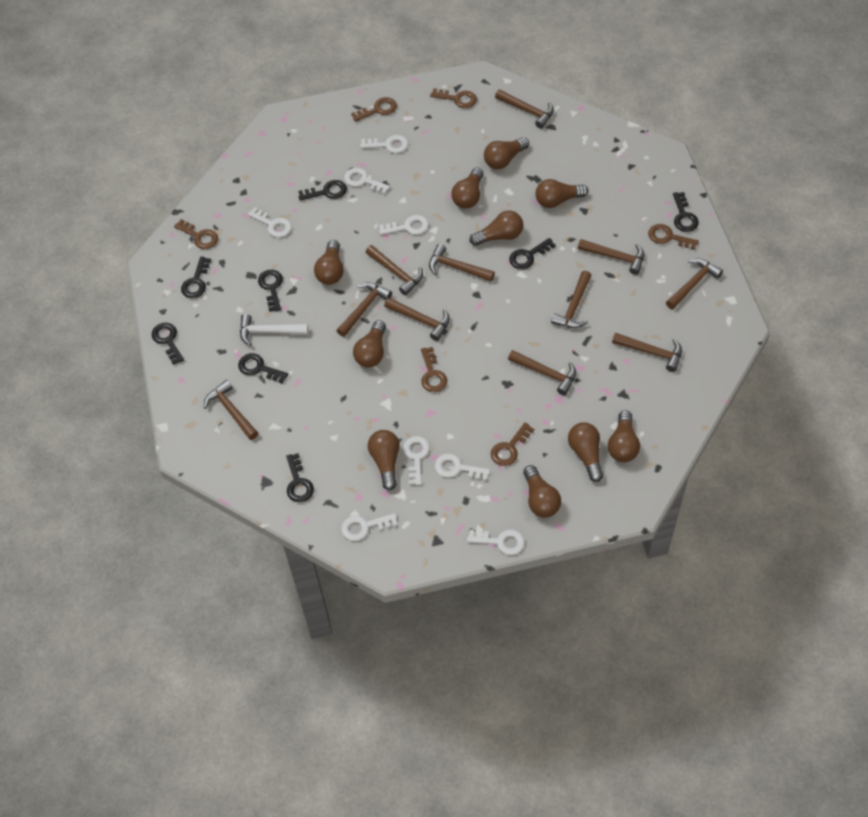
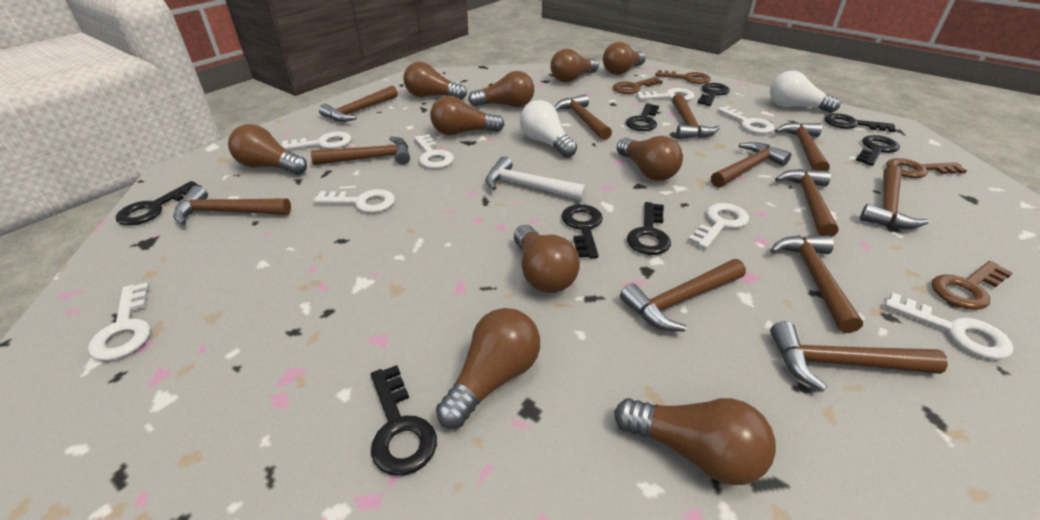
brown hammer: [204,380,258,440] [337,282,392,337] [366,245,423,296] [384,298,450,341] [429,244,495,281] [495,89,554,129] [508,350,576,395] [551,271,592,328] [578,239,644,275] [612,332,682,372] [666,258,723,309] = 11 -> [173,186,291,225] [311,137,410,165] [319,86,398,122] [554,94,612,140] [620,259,746,332] [672,94,720,139] [711,142,791,188] [770,235,863,333] [770,321,948,391] [775,122,830,171] [775,169,838,237] [860,166,929,229] = 12
brown key: [174,219,218,249] [351,97,397,122] [421,347,447,392] [430,88,477,108] [491,422,534,466] [648,224,699,250] = 6 -> [613,77,663,94] [655,70,711,84] [886,158,967,178] [932,261,1013,310] = 4
white light bulb: none = 0 -> [520,100,577,158] [770,71,841,113] = 2

